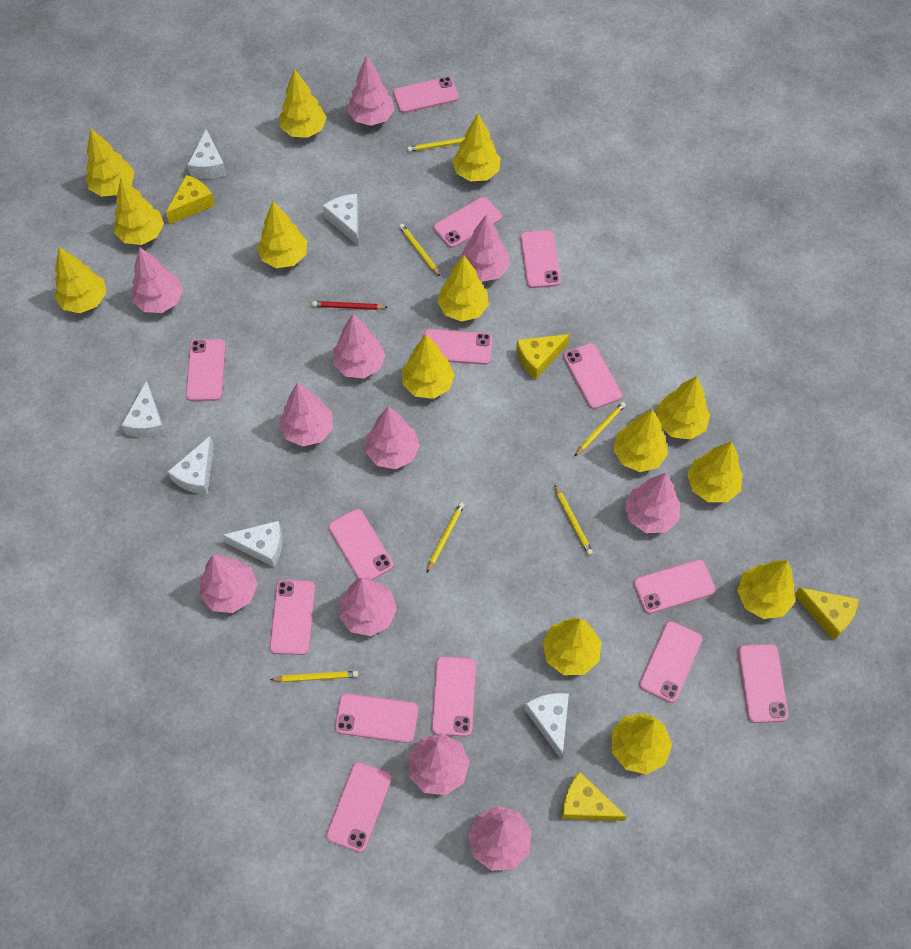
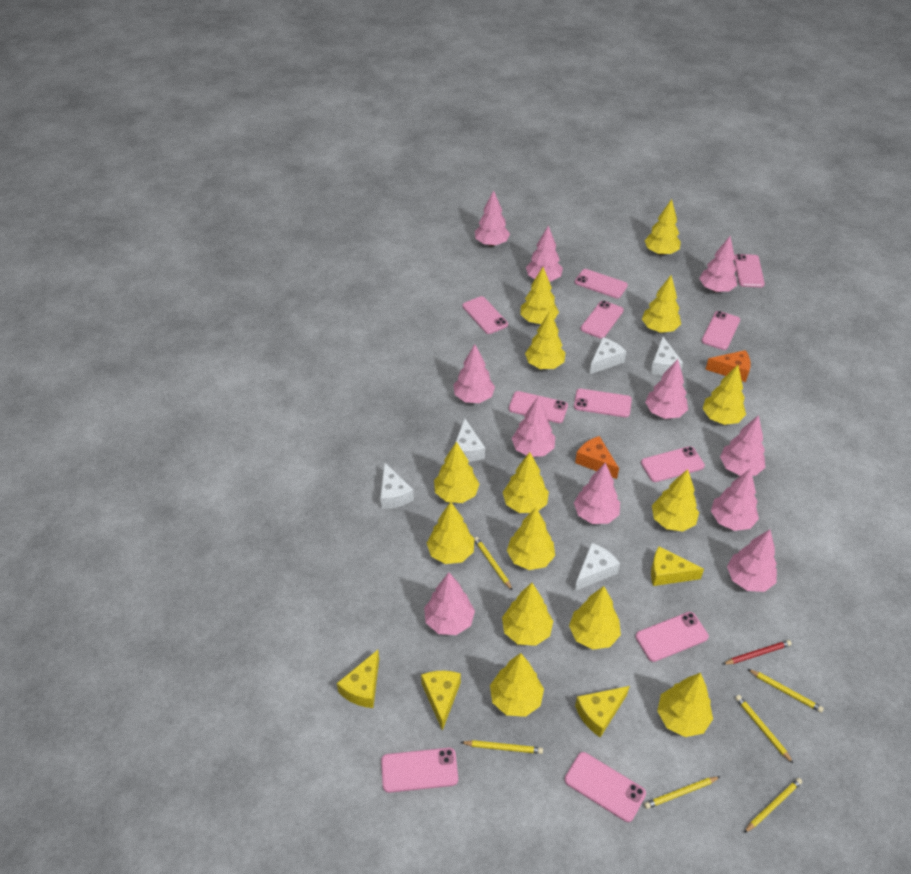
orange cheese: none = 0 -> [575,436,619,479] [705,350,751,382] = 2
pink phone: [186,339,226,401] [269,580,315,655] [326,762,392,852] [328,509,393,580] [335,693,418,743] [393,77,459,113] [423,329,492,365] [432,656,476,736] [434,197,502,248] [520,230,561,288] [563,343,622,409] [634,560,715,614] [639,621,702,703] [738,644,789,723] = 14 -> [381,748,458,793] [462,296,508,334] [509,391,568,423] [564,752,646,822] [574,389,632,417] [575,269,628,298] [581,301,624,339] [635,612,709,662] [641,446,705,482] [702,311,740,350] [734,254,765,288] = 11
white cheese: [121,381,166,438] [168,436,214,495] [188,129,227,179] [222,521,282,567] [323,194,358,245] [525,693,569,759] = 6 -> [380,462,414,509] [455,418,485,462] [575,542,620,591] [589,337,627,374] [651,337,683,375] = 5

